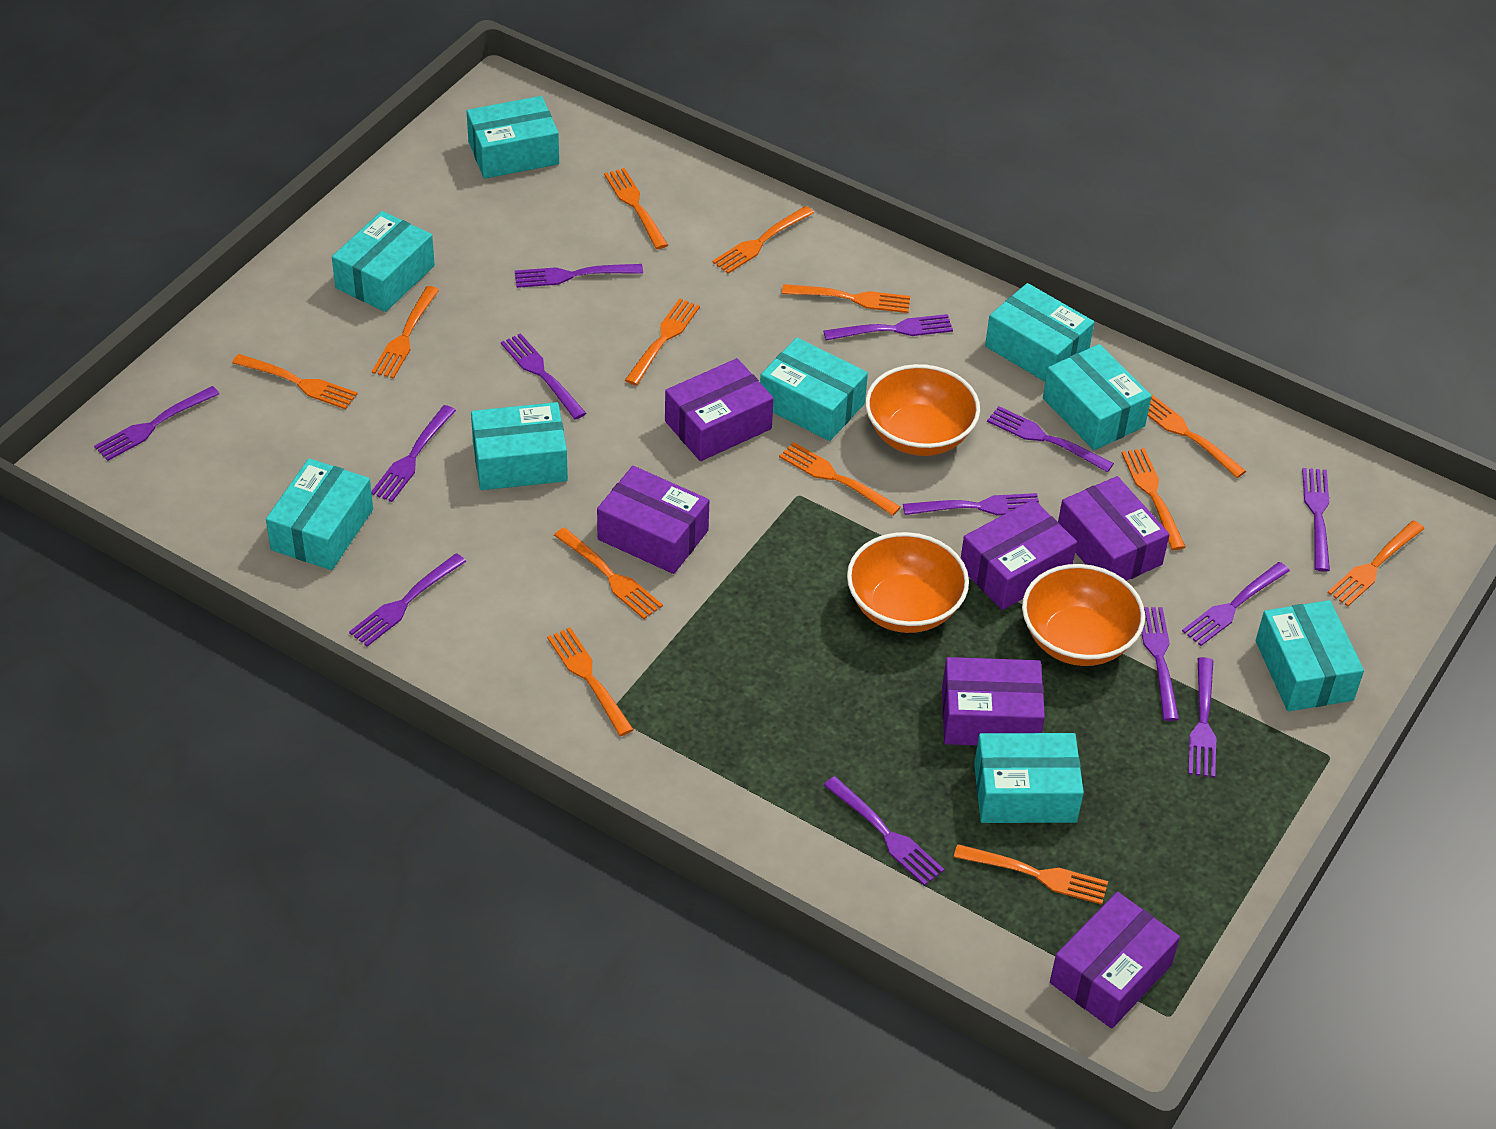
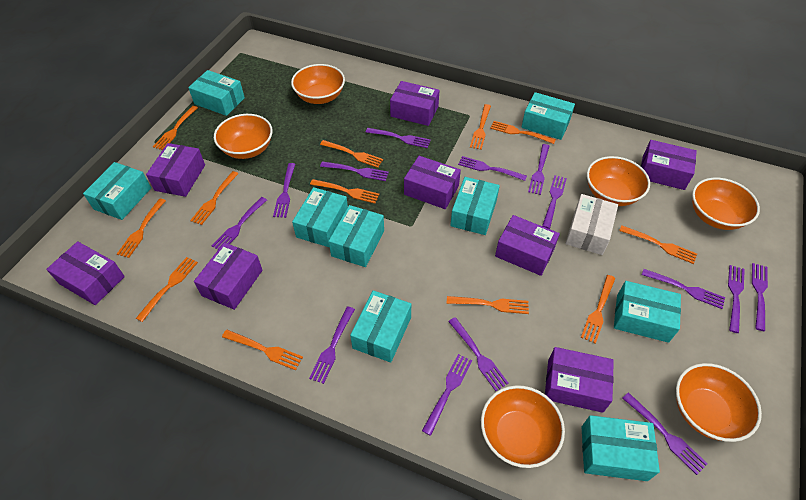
orange bowl: [847,532,969,633] [865,364,980,456] [1022,564,1145,666] = 3 -> [214,114,273,159] [291,64,345,104] [481,385,565,468] [587,156,650,206] [676,363,762,442] [692,178,760,230] = 6
orange fork: [232,354,358,409] [372,286,439,379] [547,627,634,736] [554,527,663,619] [604,168,668,249] [625,299,700,386] [712,206,814,274] [779,442,901,516] [782,284,910,313] [954,844,1108,905] [1122,448,1186,550] [1148,394,1246,478] [1328,520,1424,606] = 13 -> [117,198,166,258] [136,257,198,322] [153,106,198,150] [190,171,239,225] [222,330,303,370] [310,179,380,203] [320,140,383,168] [447,296,529,314] [470,104,491,150] [490,121,556,144] [581,275,615,344] [619,226,697,264] = 12
purple box: [597,466,709,574] [665,358,774,461] [942,657,1045,745] [961,499,1077,610] [1050,892,1180,1029] [1058,476,1170,581] = 6 -> [46,241,125,305] [146,143,205,197] [194,243,262,310] [390,81,439,126] [404,156,461,209] [495,215,560,276] [545,347,614,413] [641,140,697,190] = 8
purple fork: [94,386,219,461] [349,553,466,646] [371,405,456,502] [501,333,587,419] [515,264,643,288] [823,314,953,340] [824,776,944,886] [903,493,1040,515] [987,406,1114,472] [1142,607,1179,721] [1182,562,1290,646] [1188,657,1216,778] [1302,468,1330,572] = 13 -> [212,197,267,250] [273,163,295,218] [309,306,355,384] [320,161,389,181] [366,128,431,148] [422,354,472,436] [448,317,509,391] [458,156,527,181] [528,144,550,195] [542,175,567,229] [622,392,708,475] [642,269,725,309] [728,265,745,333] [752,263,768,331] = 14
white box: none = 0 -> [565,194,618,255] = 1

